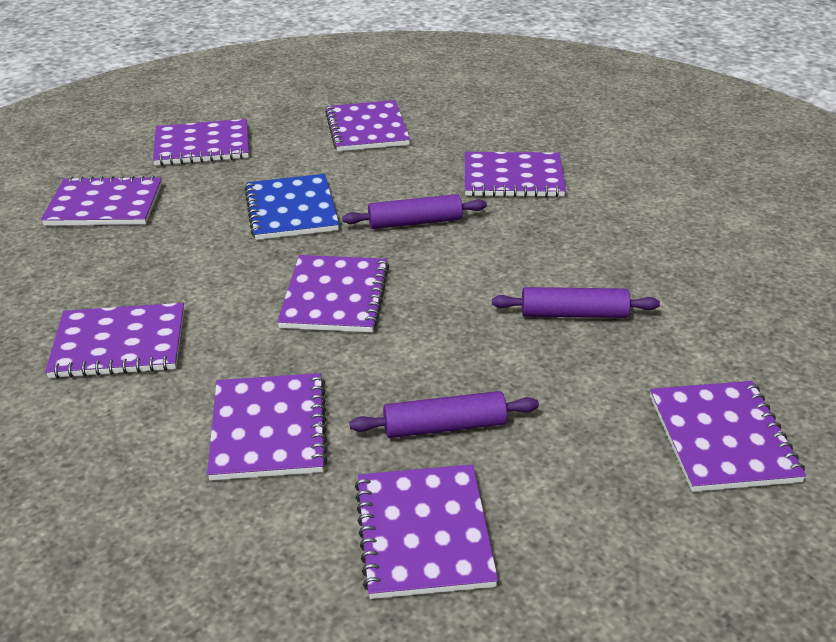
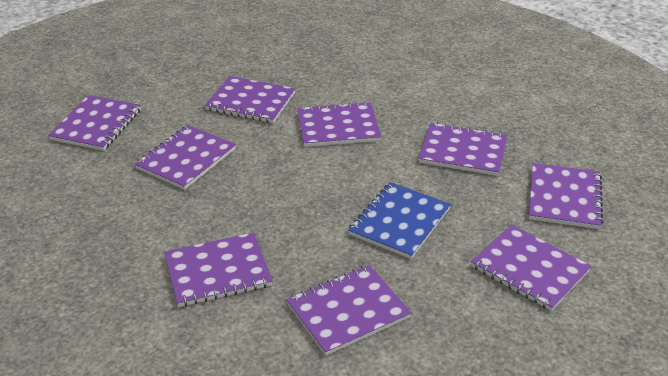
purple rolling pin: [342,194,487,229] [349,391,539,438] [492,287,660,318] = 3 -> none = 0

